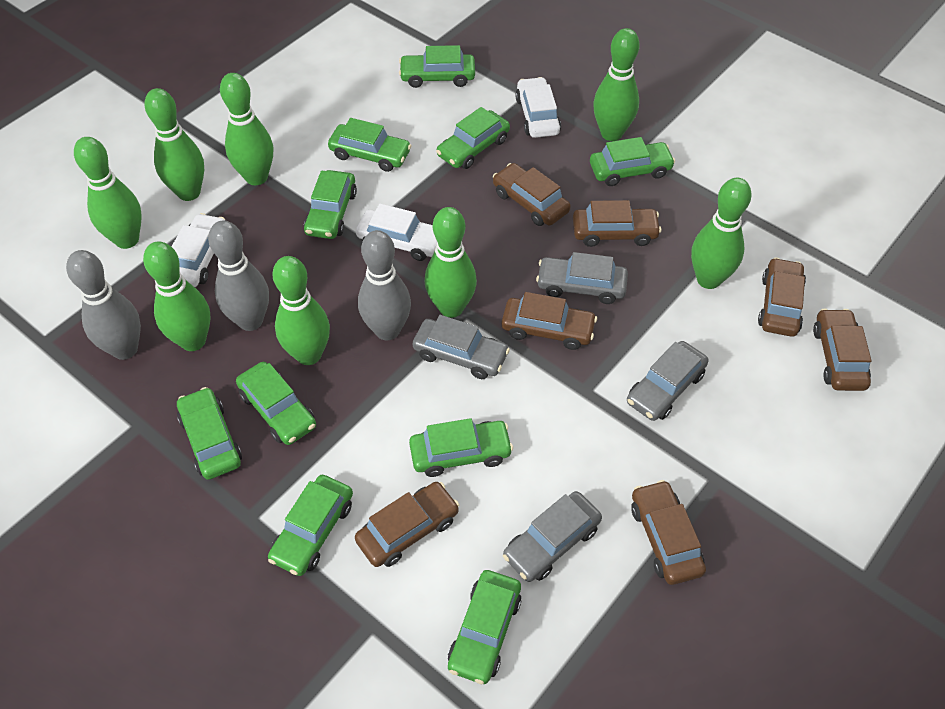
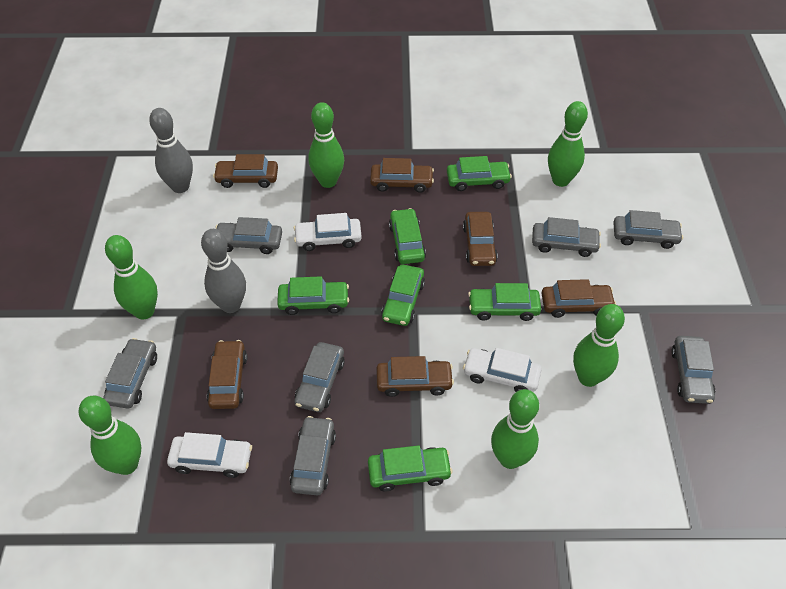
brown car: [355,482,459,567] [493,163,571,226] [502,292,597,350] [573,200,661,247] [631,480,706,585] [758,258,806,337] [813,308,872,391] = 7 -> [207,340,247,409] [213,154,278,188] [370,158,434,193] [376,356,454,397] [463,212,498,266] [541,279,616,318] = 6
green bowling pin: [74,137,142,249] [143,241,211,351] [144,88,204,201] [220,73,273,185] [272,256,330,365] [425,207,477,318] [593,28,640,141] [691,178,752,289] = 8 -> [79,395,141,475] [105,235,158,319] [308,102,344,188] [491,389,539,469] [548,101,588,187] [573,304,625,387] = 6
green car: [177,387,242,480] [236,362,316,445] [268,475,353,576] [304,170,357,239] [328,118,412,172] [399,45,475,88] [409,418,513,477] [436,107,510,169] [448,570,521,684] [590,137,675,186] = 10 -> [277,276,349,315] [368,445,453,492] [381,264,425,326] [389,208,426,264] [447,156,512,191] [468,283,541,321] = 6
grey bowling pin: [66,250,141,360] [208,221,269,331] [358,230,411,340] = 3 -> [149,108,193,193] [201,229,246,313] = 2
grey car: [413,315,510,379] [503,491,602,582] [536,252,628,304] [627,341,708,421] = 4 -> [103,338,157,408] [216,217,282,254] [290,416,336,495] [295,342,345,412] [532,217,601,257] [613,210,683,249] [671,336,716,404] = 7

